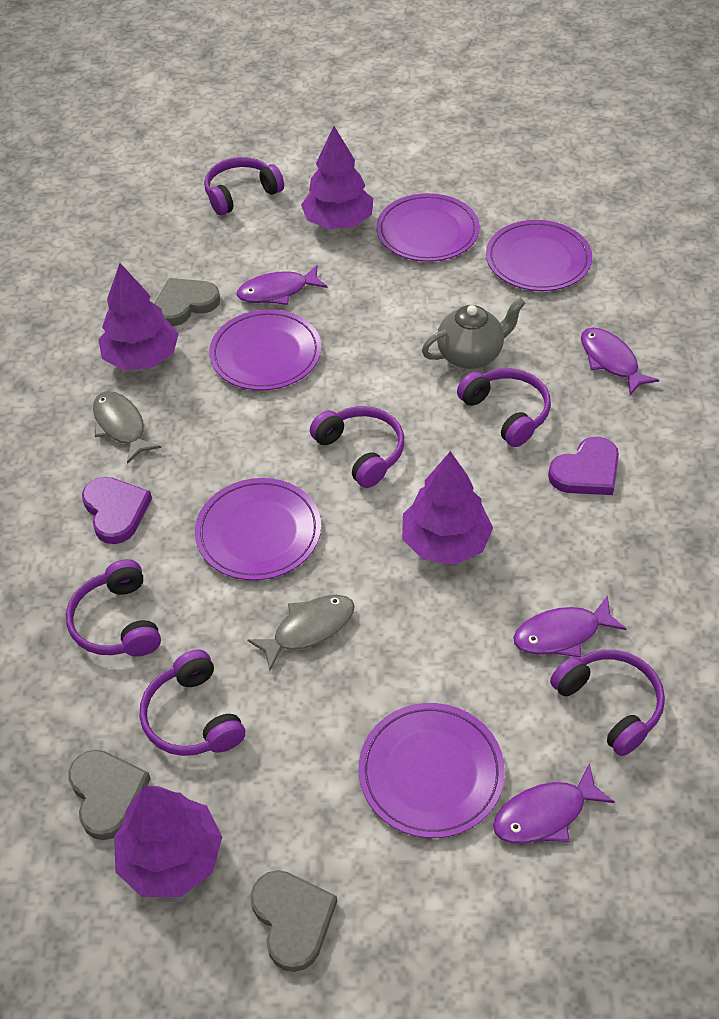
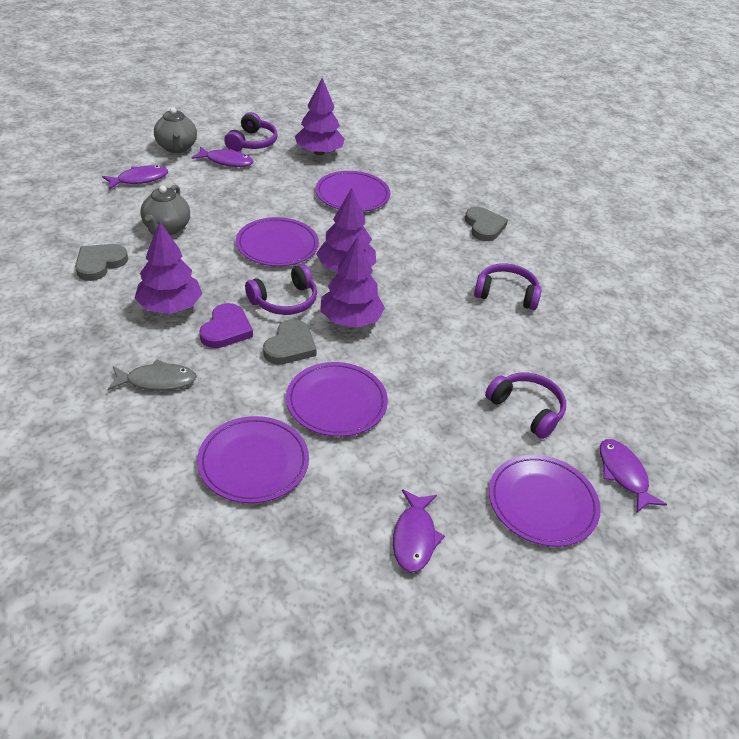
grey fish: [93,391,161,464] [247,595,355,671] = 2 -> [108,359,197,391] = 1
grey teapot: [422,298,526,369] = 1 -> [140,185,190,235] [154,107,197,153] = 2
purple headphones: [66,559,161,656] [140,650,245,756] [204,157,284,216] [310,406,404,488] [457,368,551,447] [550,650,665,756] = 6 -> [224,112,277,151] [245,264,317,315] [474,263,542,310] [485,373,566,439] = 4
purple heart: [82,477,152,544] [548,437,619,495] = 2 -> [199,303,253,348] = 1

